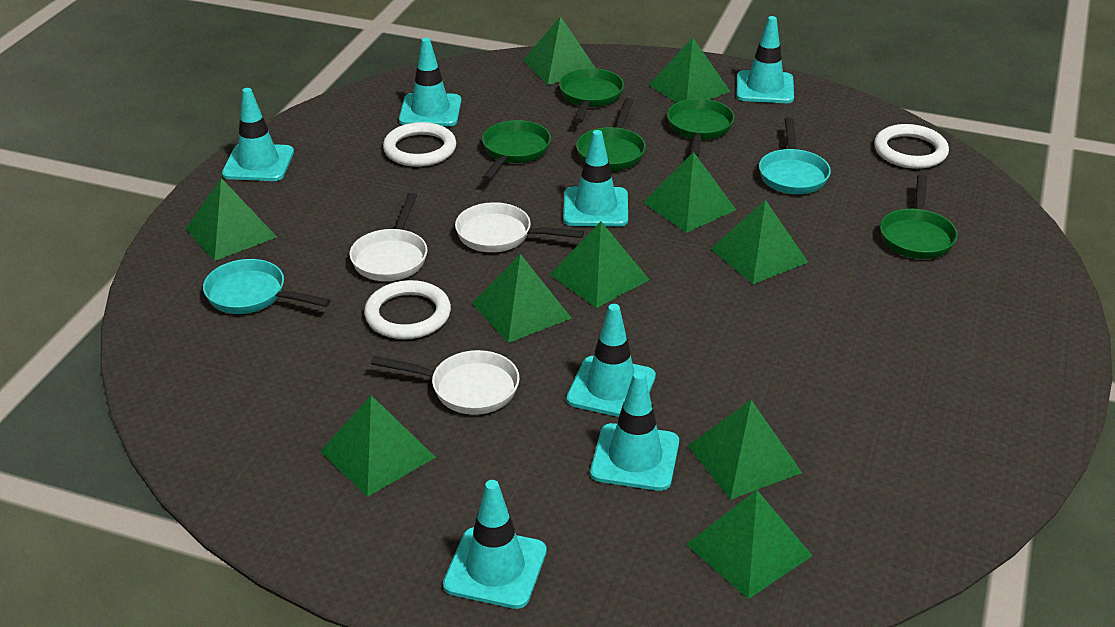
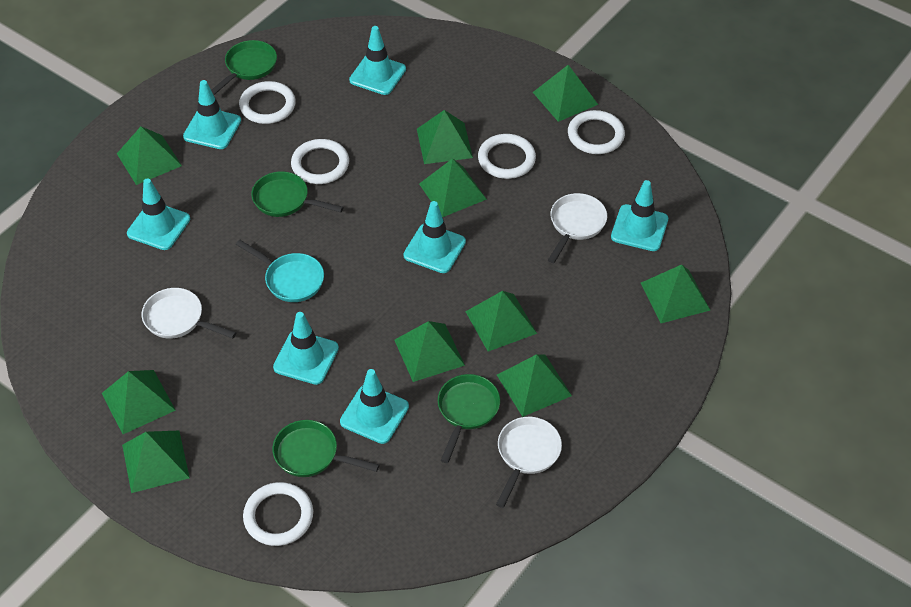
green pan: [482,120,551,181] [559,68,624,123] [576,98,646,171] [667,99,735,157] [880,174,958,259] = 5 -> [211,40,277,95] [251,171,344,217] [273,420,380,477] [438,374,500,463] = 4
turquoise pan: [203,259,331,314] [759,117,831,194] = 2 -> [236,240,324,302] = 1
white ring: [364,280,451,339] [383,122,456,167] [874,124,949,169] = 3 -> [239,81,296,124] [243,482,313,546] [291,139,349,184] [478,134,536,179] [568,110,625,154] = 5

